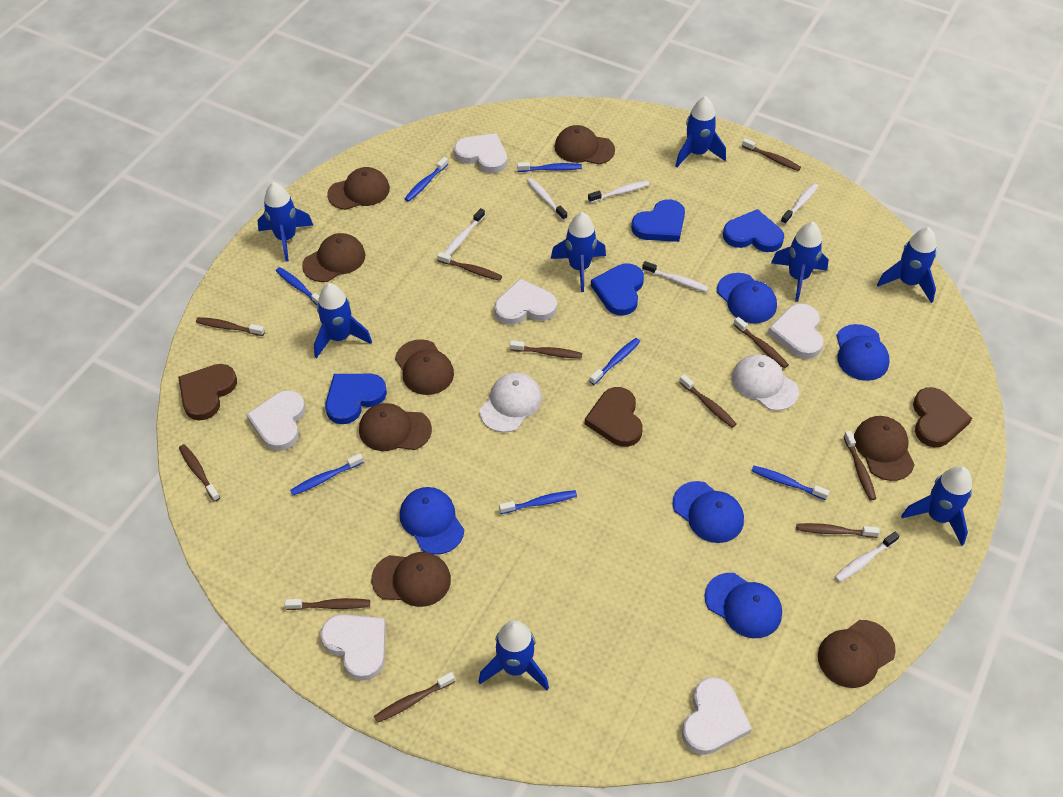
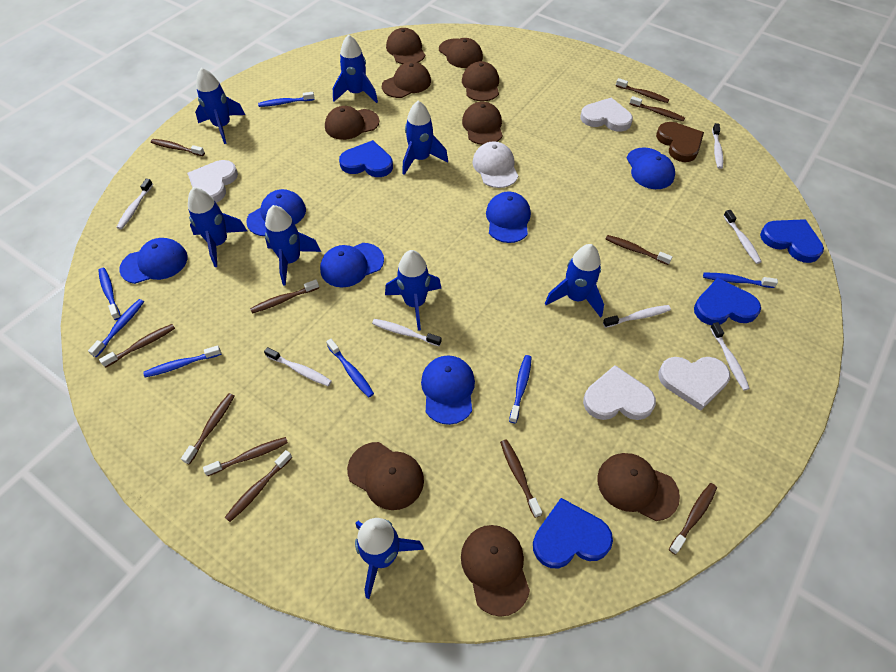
blue cap: [400,487,464,555] [673,481,744,543] [705,573,782,638] [717,273,777,323] [836,324,890,381] = 5 -> [119,238,188,284] [246,189,306,236] [320,243,384,288] [421,355,475,425] [486,191,531,243] [626,147,675,189] = 6
brown cap: [302,233,365,282] [327,167,390,210] [359,403,432,451] [371,552,451,607] [395,339,454,395] [555,125,615,165] [818,620,896,688] [854,416,915,481] = 8 -> [325,106,379,140] [347,442,424,510] [382,62,431,98] [386,28,425,64] [439,38,483,68] [461,525,530,617] [462,61,499,102] [462,102,503,145] [597,453,680,521] = 9
brown heart: [178,364,237,420] [585,387,643,447] [913,387,972,447] = 3 -> [656,122,704,162] = 1
white cap: [480,372,542,433] [732,354,799,411] = 2 -> [472,141,518,188] = 1
white heart: [246,390,305,451] [320,614,386,681] [454,133,507,173] [494,279,557,325] [682,677,752,755] [768,303,824,359] = 6 -> [187,160,238,203] [581,97,633,132] [583,365,656,420] [658,357,730,411] = 4
white toothbrush: [444,208,485,255] [527,178,567,221] [588,181,650,203] [642,261,709,292] [781,183,818,225] [834,532,899,582] = 6 -> [117,179,153,229] [264,347,332,386] [372,319,442,346] [603,305,671,328] [710,322,750,390] [712,123,723,169] [723,210,762,264] = 7

